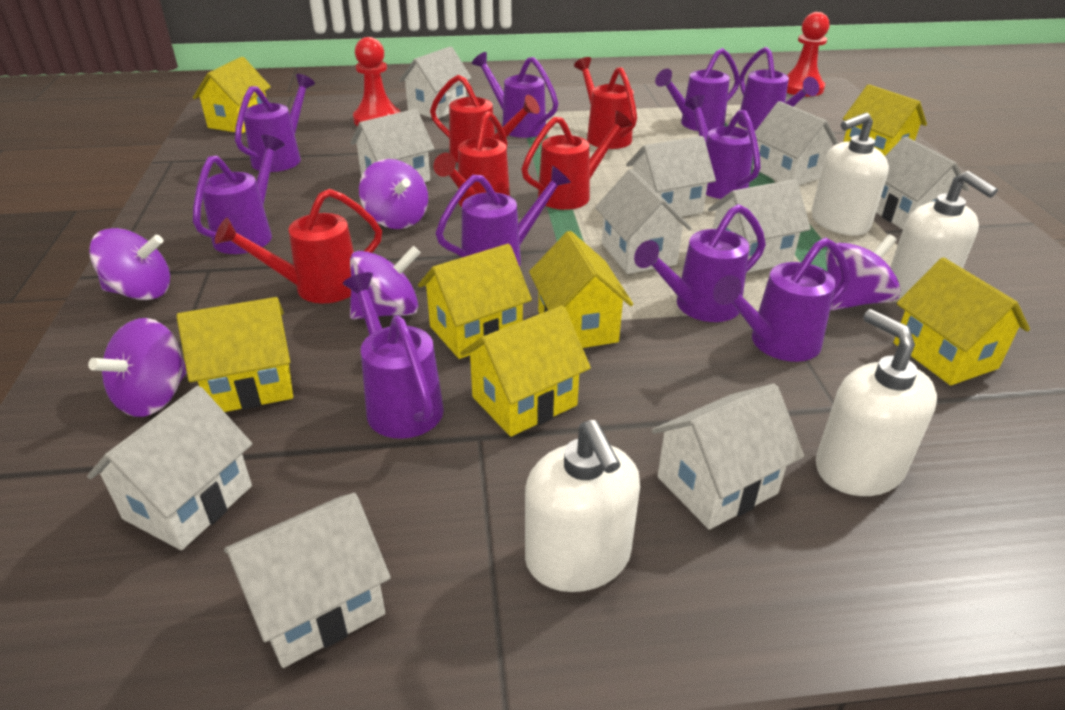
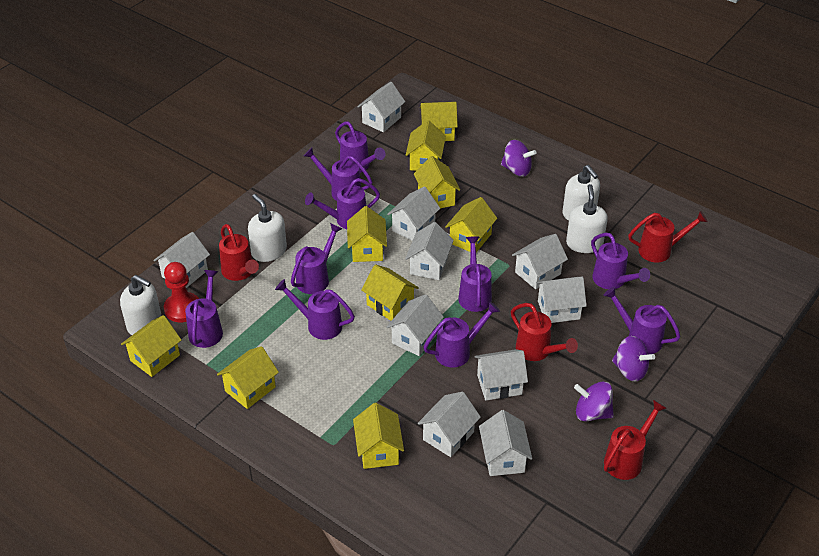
purple spinning top: [88,318,187,417] [89,228,170,300] [350,246,421,319] [359,159,428,229] [826,234,900,310] = 5 -> [501,140,536,177] [574,381,614,421] [612,336,655,382] = 3
red pawn: [353,37,401,126] [787,12,830,96] = 2 -> [164,262,199,322] = 1
red watering can: [215,189,382,303] [430,75,540,162] [433,111,510,207] [522,111,632,210] [574,57,637,149] = 5 -> [219,224,259,281] [511,303,578,361] [604,400,667,480] [628,211,708,263] = 4
yellow house: [177,297,293,412] [193,57,271,133] [418,244,532,359] [460,305,591,437] [529,231,633,348] [843,84,927,156] [893,257,1030,385] = 7 -> [121,315,181,377] [217,346,279,409] [347,206,387,262] [353,403,404,469] [361,264,419,321] [406,120,446,171] [414,156,460,208] [420,102,458,141] [445,197,497,252] = 9

